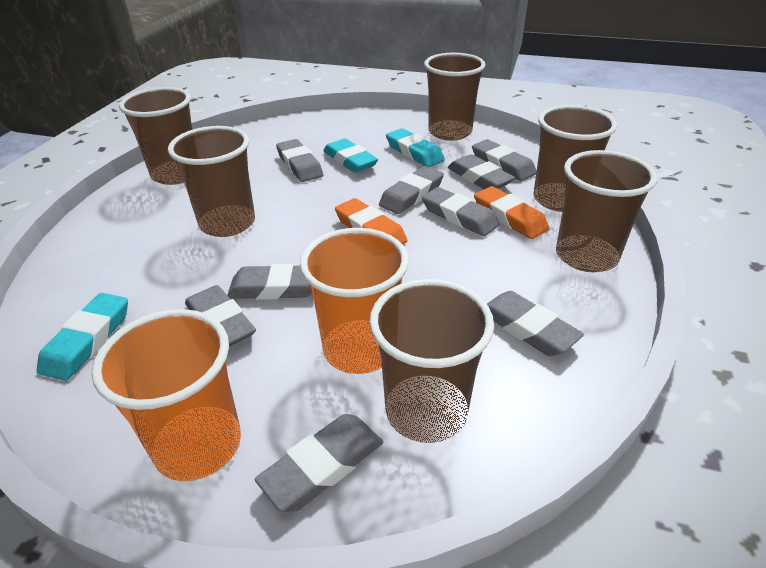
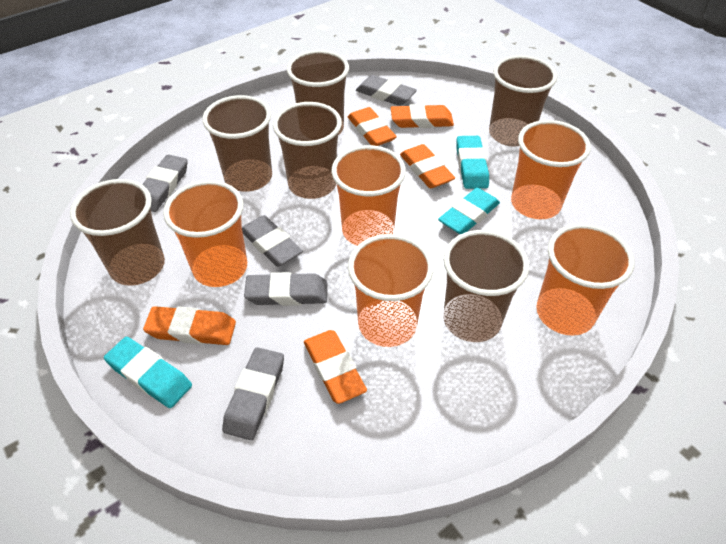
grey eraser: [185,285,256,347] [227,264,312,300] [255,414,383,512] [276,139,323,182] [379,166,444,214] [422,187,500,236] [448,154,515,189] [472,139,536,181] [487,291,584,356] = 9 -> [142,154,188,212] [222,347,284,440] [242,215,303,267] [244,272,327,306] [356,75,417,106] = 5
orange cup: [92,309,241,481] [300,228,409,374] = 2 -> [163,180,247,287] [331,145,406,246] [348,234,434,347] [511,120,591,219] [536,224,635,336] = 5
orange eraser: [335,198,408,245] [474,186,549,239] = 2 -> [143,306,236,345] [304,330,367,404] [348,107,397,146] [391,104,454,128] [400,144,455,188] = 5

